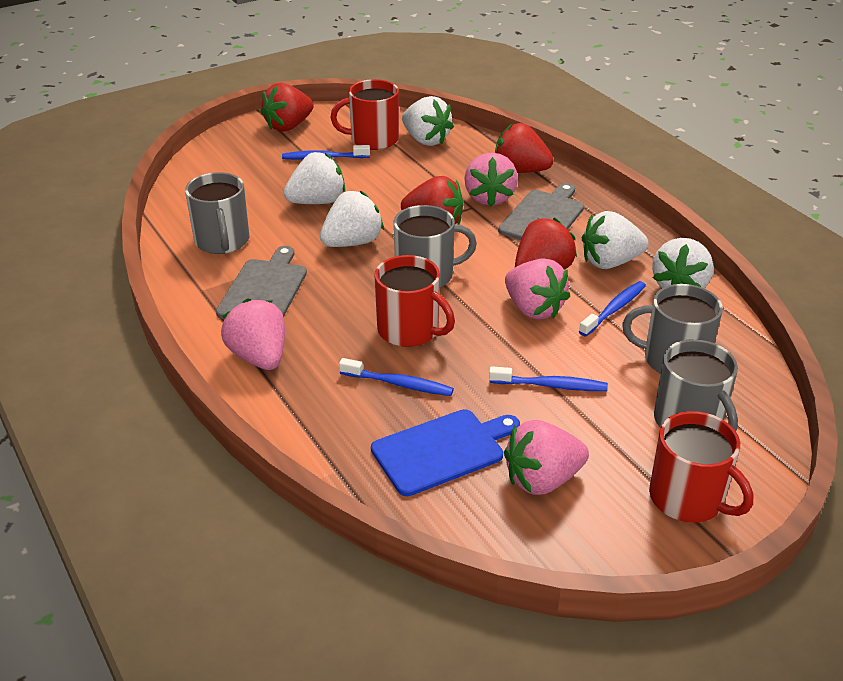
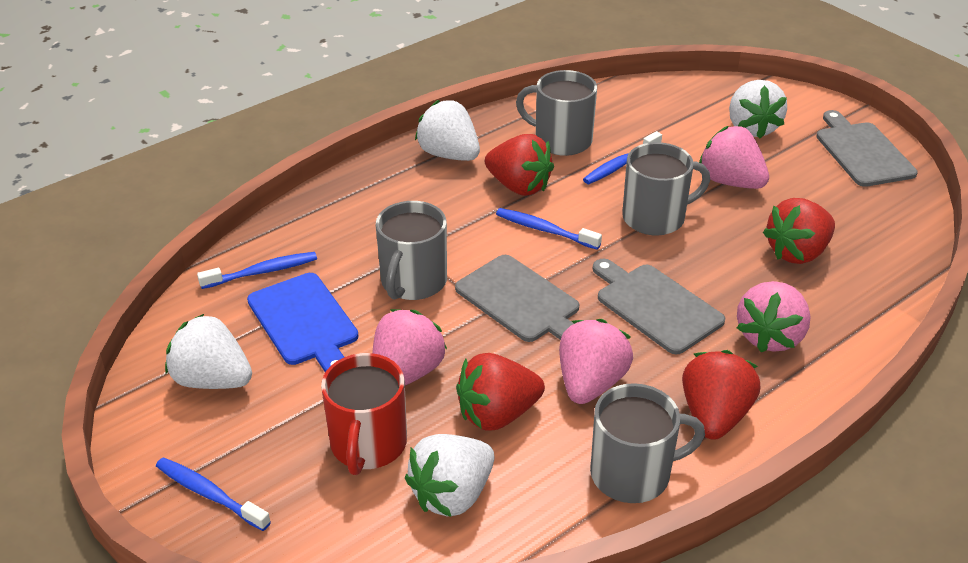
grey cutting board: [216,246,307,319] [498,183,584,240] = 2 -> [455,255,579,342] [592,259,725,354] [816,110,918,187] = 3
red mug: [330,79,399,150] [374,255,455,347] [649,411,753,523] = 3 -> [321,353,407,475] = 1
white strawberry: [283,152,345,204] [320,191,384,247] [402,96,454,146] [582,211,648,269] [652,238,714,288] = 5 -> [165,314,252,389] [405,434,494,517] [415,100,480,161] [729,80,787,139] = 4

